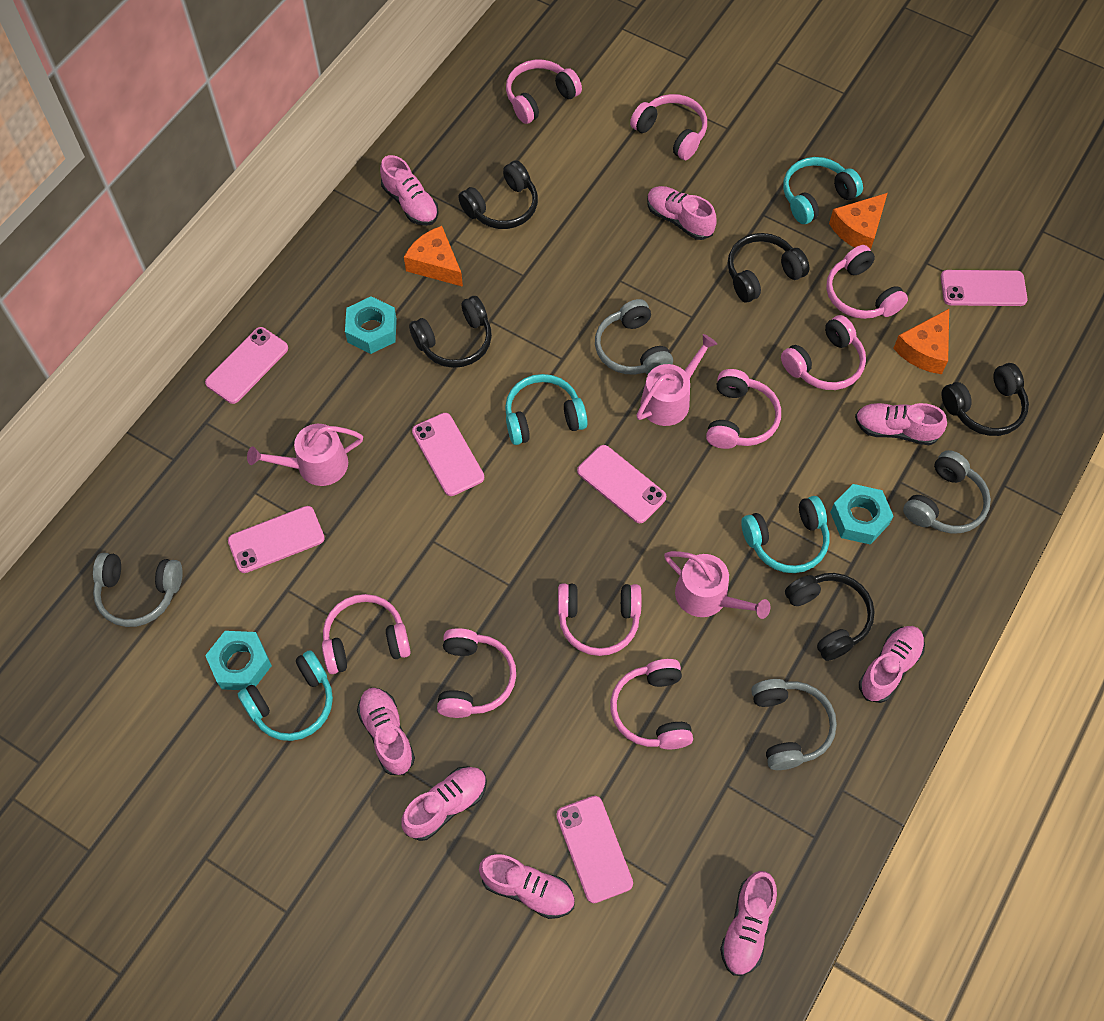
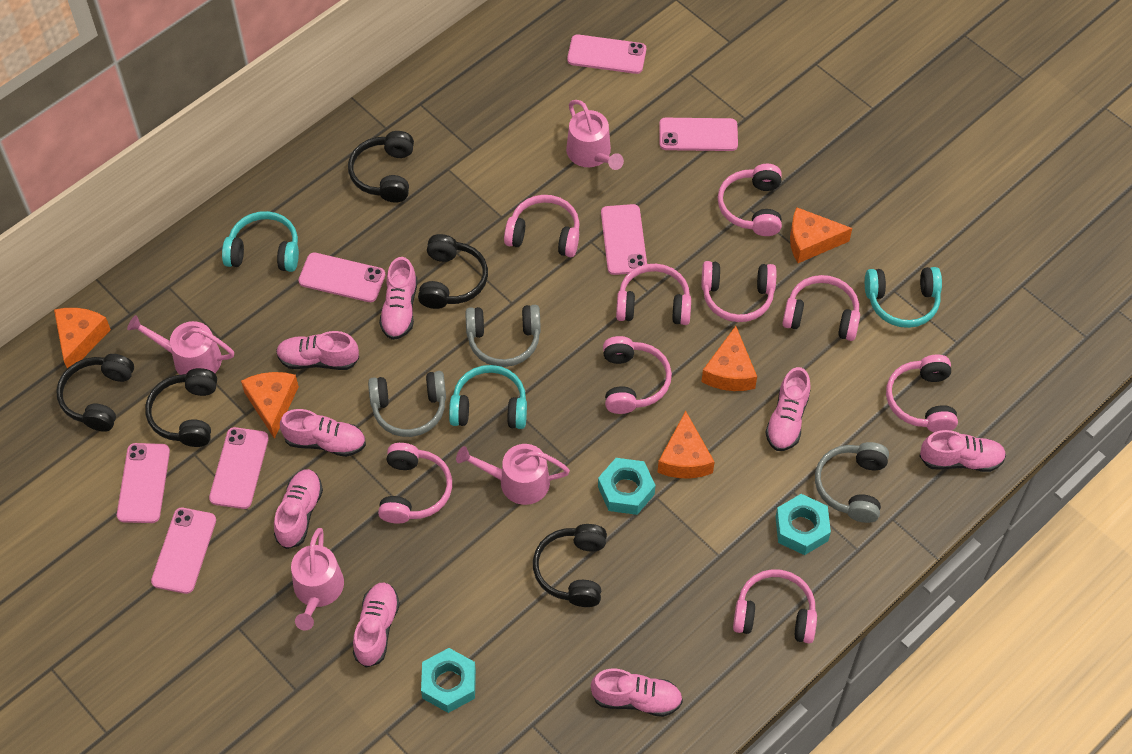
grey headphones: [93,553,183,627] [595,299,673,375] [751,679,837,770] [903,450,991,533] = 4 -> [368,371,446,437] [465,305,541,367] [815,442,889,523] = 3
orange cheese: [404,226,463,287] [829,193,888,250] [893,309,949,374] = 3 -> [54,308,111,369] [241,372,299,439] [657,411,714,478] [701,326,757,391] [790,207,852,263] = 5
pink phone: [205,327,288,404] [228,506,325,573] [412,413,484,496] [556,796,633,903] [577,445,666,523] [941,270,1028,306] = 6 -> [117,443,170,523] [151,508,216,594] [209,427,269,509] [298,252,385,302] [567,34,646,74] [601,204,647,275] [659,118,738,151] = 7
pink watering can: [247,424,363,486] [636,334,717,426] [664,551,770,619] = 3 -> [127,315,234,375] [291,528,344,631] [456,444,570,505] [566,100,624,170] = 4
turquoise headphones: [238,650,333,741] [505,374,588,445] [742,496,829,573] [783,157,863,224] = 4 -> [222,211,299,272] [449,365,527,429] [865,267,942,328] = 3

